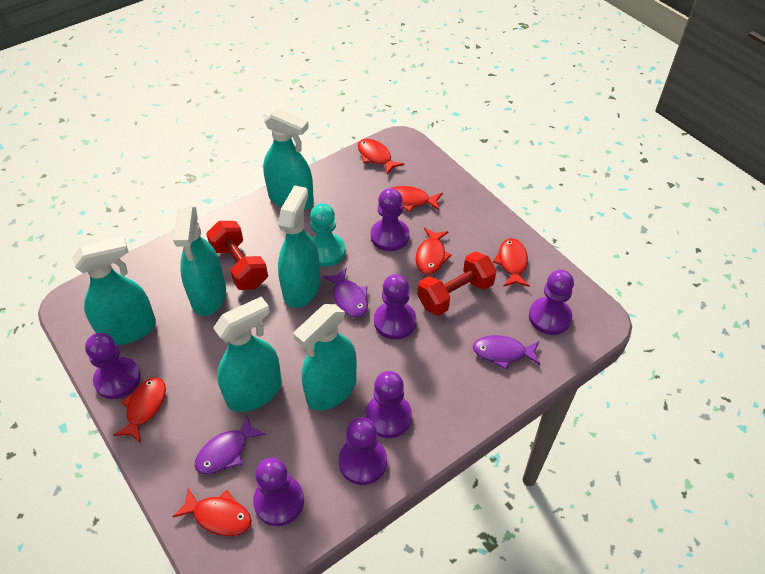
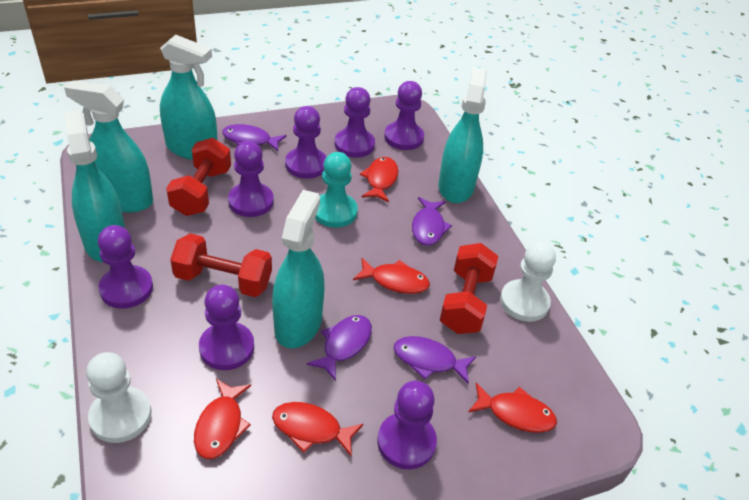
purple fish: [195,415,266,474] [323,268,368,318] [473,335,540,370] = 3 -> [222,124,287,151] [306,315,372,381] [394,336,476,384] [412,197,452,246] = 4
red dumbbell: [206,221,268,290] [417,252,497,316] = 2 -> [166,138,231,216] [170,233,272,297] [440,243,498,334] = 3
red fish: [113,378,166,443] [173,488,252,536] [358,139,404,174] [392,186,443,212] [416,228,452,274] [493,238,530,287] = 6 -> [194,379,251,459] [272,402,363,456] [353,258,430,294] [360,157,398,202] [468,383,557,433] = 5
turquoise spray bottle: [72,237,156,345] [173,207,226,316] [213,297,282,412] [263,108,314,210] [278,185,321,308] [294,304,357,410] = 6 -> [64,80,153,212] [64,110,125,262] [160,35,217,160] [272,190,325,348] [438,67,487,203] = 5
white pawn: none = 0 -> [86,352,151,443] [500,242,556,322] = 2

